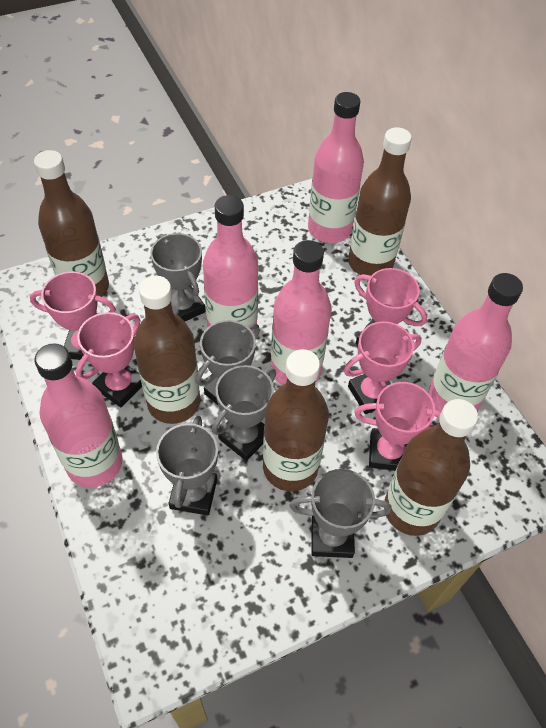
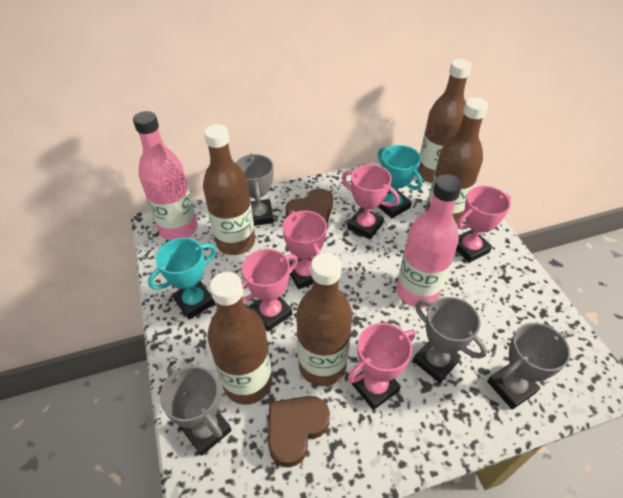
brown heart: none = 0 -> [268,396,330,467] [286,189,333,224] = 2
grey trophy: [150,233,206,322] [156,416,218,515] [195,320,260,405] [212,365,276,461] [289,469,392,558] = 5 -> [160,366,232,456] [235,154,274,226] [413,297,487,383] [487,323,571,409] = 4
pink bottle: [34,343,123,488] [203,195,258,332] [271,240,332,385] [308,92,364,243] [428,273,523,412] = 5 -> [133,111,197,241] [396,174,462,308] = 2
turquoise trophy: none = 0 -> [148,238,216,319] [378,145,422,218] = 2

